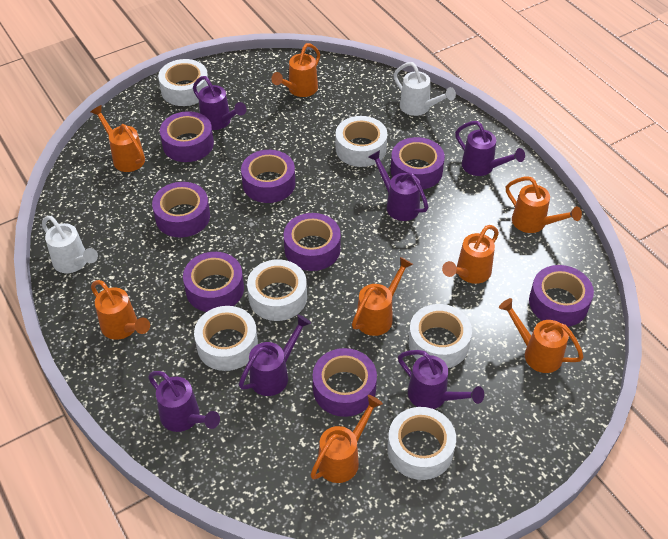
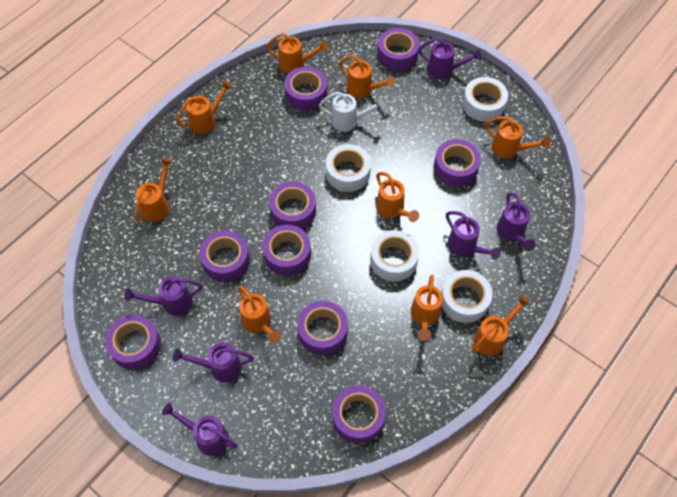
orange watering can: [91,105,145,172] [91,280,150,340] [271,43,320,97] [310,395,383,483] [352,257,413,336] [442,225,499,284] [499,298,584,373] [506,177,582,233] = 8 -> [135,158,173,222] [177,80,233,134] [238,286,281,343] [266,33,328,74] [339,55,395,98] [376,172,419,222] [411,274,443,340] [472,295,530,356] [485,116,550,158] = 9
purple tape: [152,182,210,238] [160,111,214,162] [183,252,244,312] [241,150,295,203] [284,213,341,271] [313,348,377,417] [391,137,445,189] [529,265,594,327] = 8 -> [105,315,161,370] [199,231,250,282] [262,225,311,276] [269,182,316,229] [284,67,327,111] [297,301,348,355] [332,385,386,444] [377,28,419,71] [434,139,481,187] = 9
white tape: [158,59,208,106] [194,306,258,371] [247,259,307,321] [336,116,387,167] [387,407,456,480] [408,304,472,368] = 6 -> [326,144,371,192] [370,230,419,282] [441,270,492,323] [463,77,508,122] = 4
white watering can: [42,216,98,273] [393,62,456,116] = 2 -> [319,92,385,132] = 1

